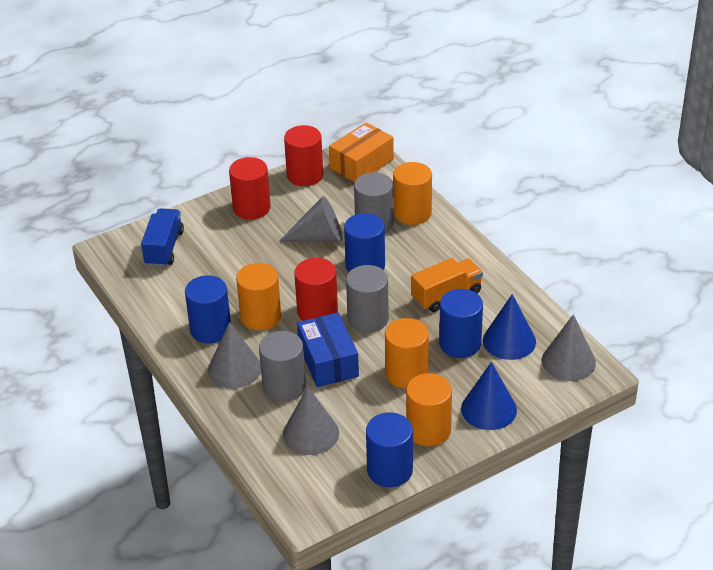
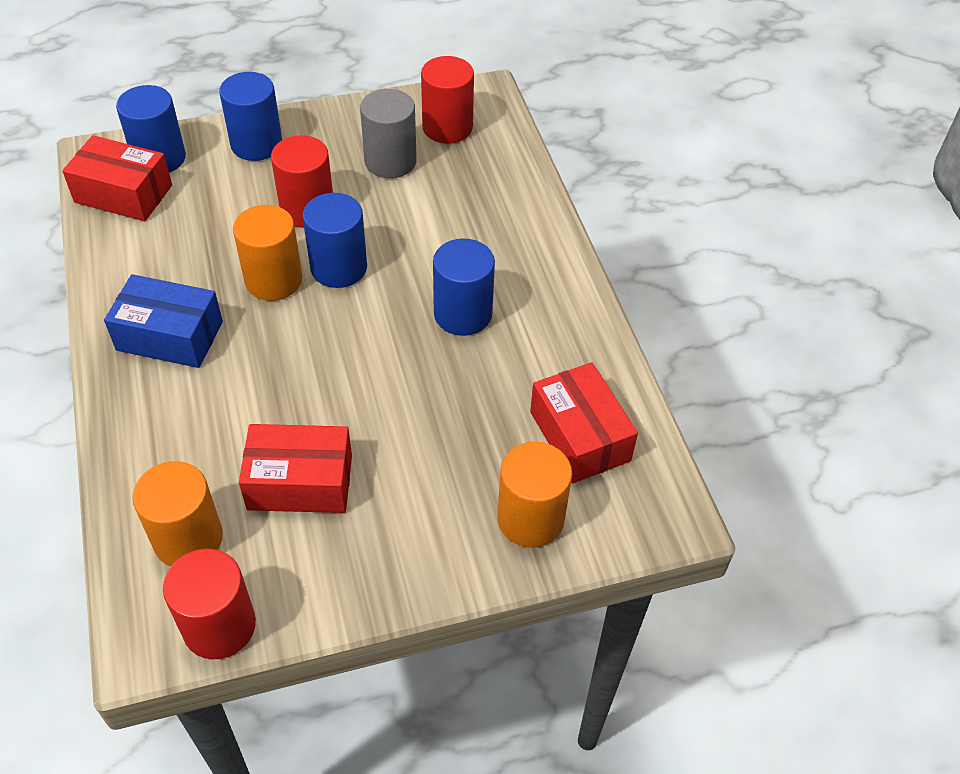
blue cone: [461,362,517,430] [483,294,536,360] = 2 -> none = 0
blue truck: [141,208,184,267] = 1 -> none = 0
grey cone: [208,322,261,389] [279,196,343,242] [283,387,339,455] [542,314,596,381] = 4 -> none = 0
grey cylinder: [259,331,306,402] [346,265,389,333] [354,172,393,233] = 3 -> [360,89,417,178] = 1
orange box: [329,122,394,182] = 1 -> none = 0
orange cylinder: [236,263,281,330] [385,318,429,389] [393,162,432,225] [406,373,452,446] = 4 -> [132,461,223,566] [233,205,302,301] [497,442,572,548] = 3
orange truck: [411,258,483,312] = 1 -> none = 0
red box: none = 0 -> [62,135,172,221] [239,424,352,513] [530,362,638,483] = 3

